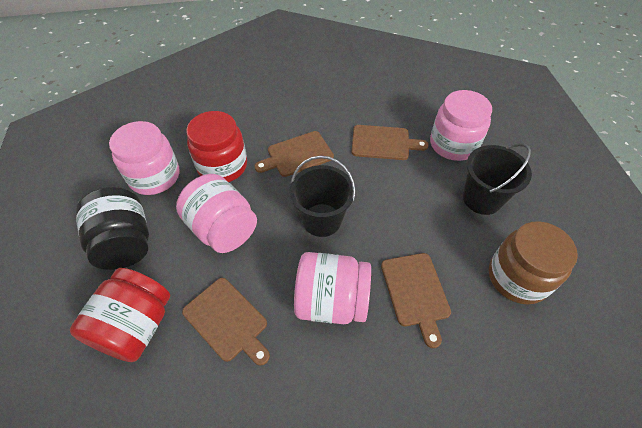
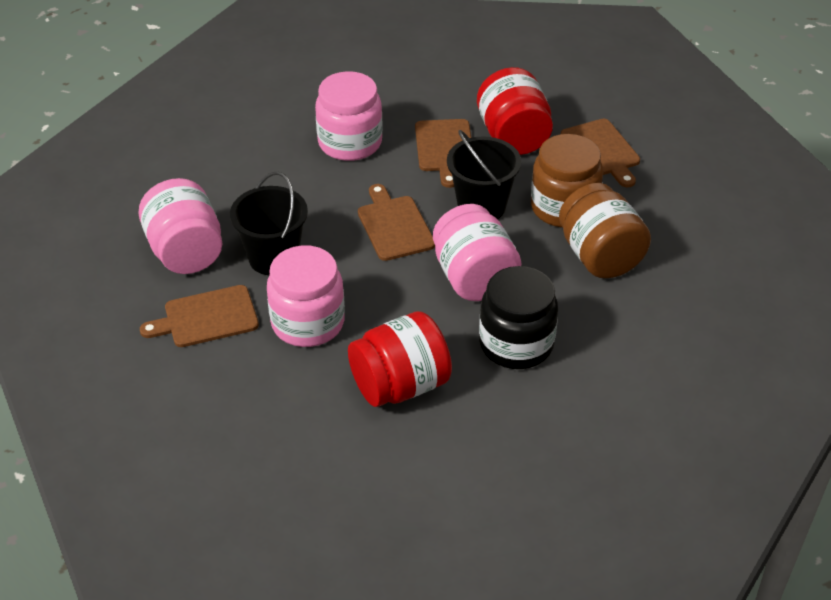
brown jar: [489,221,578,305] = 1 -> [531,134,603,227] [559,183,651,278] = 2

